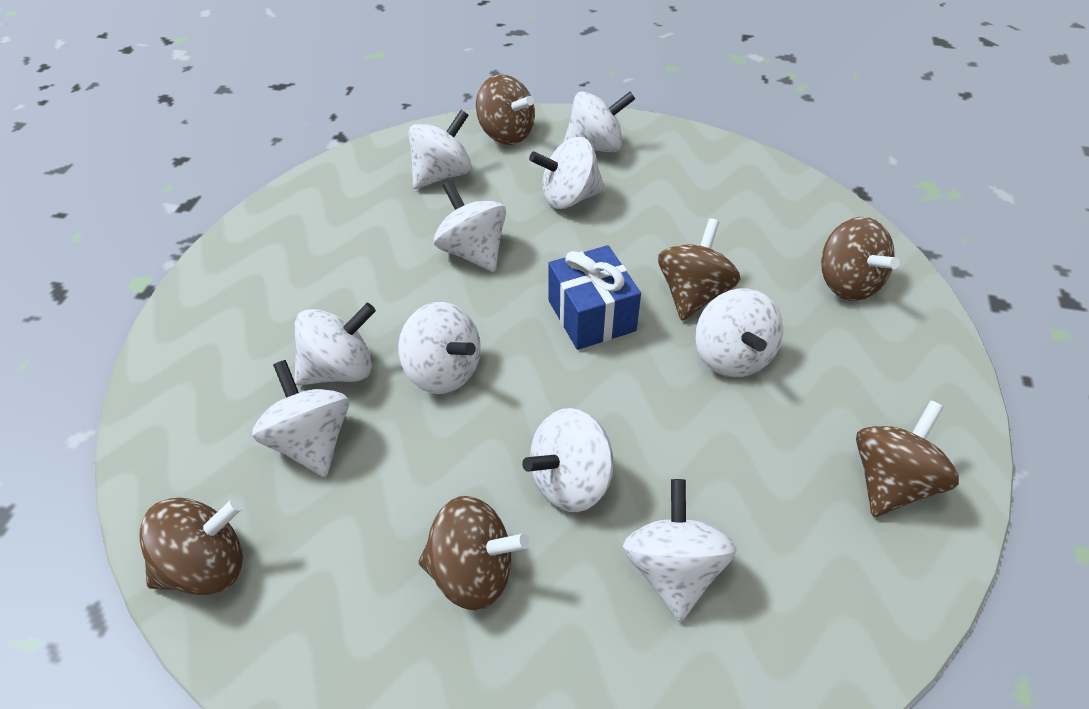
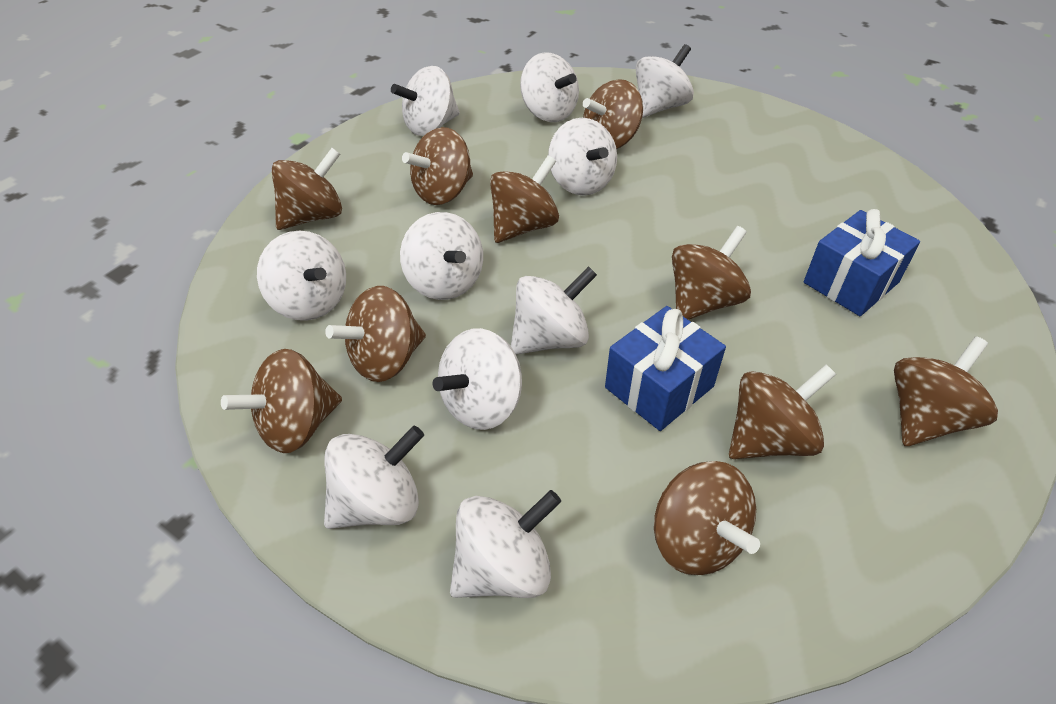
blue gift: [548,245,641,350] = 1 -> [605,306,726,431] [804,209,920,316] = 2
brown spinning top: [139,497,243,595] [419,496,529,611] [476,74,535,145] [658,218,741,321] [821,217,900,301] [856,400,959,517] = 6 -> [221,349,342,453] [272,148,342,230] [325,286,426,382] [402,127,473,205] [490,155,559,243] [583,79,643,149] [654,461,760,575] [672,226,751,320] [729,365,836,459] [894,336,998,446] = 10

